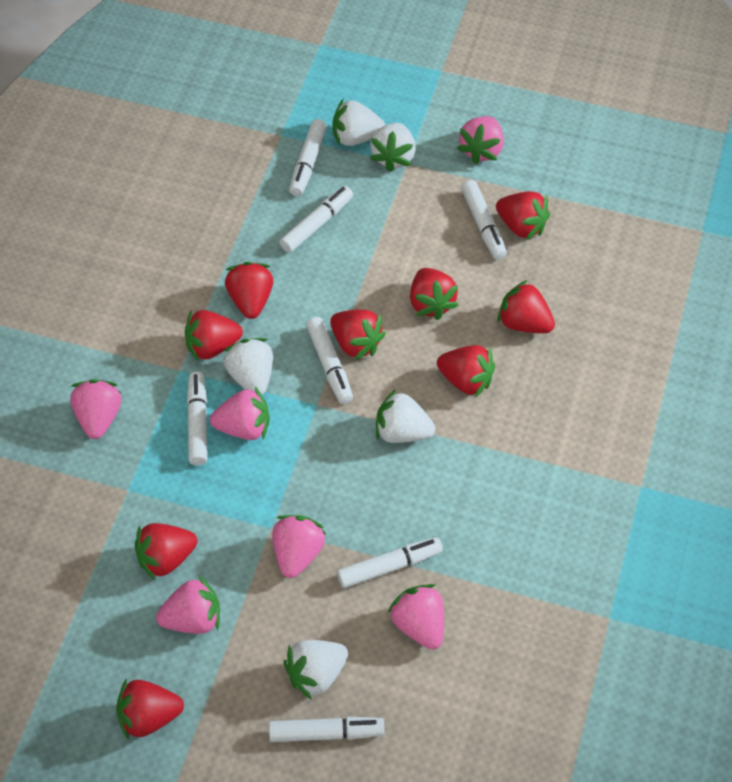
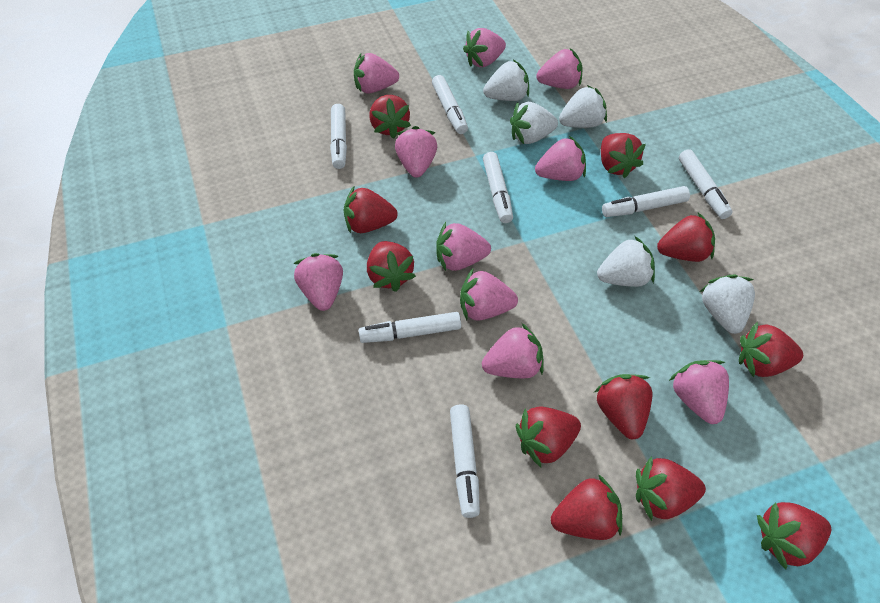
pink strawberry: [70,379,121,439] [156,575,220,634] [210,387,269,440] [272,515,326,578] [388,584,444,649] [457,116,504,164] = 6 -> [293,253,343,311] [354,53,399,94] [395,126,437,178] [436,222,491,271] [460,269,518,321] [463,28,506,67] [482,323,543,378] [535,136,586,181] [537,48,582,89] [669,360,729,424] = 10
red strawberry: [116,678,184,739] [135,523,197,580] [185,309,243,361] [225,262,273,319] [330,309,386,360] [410,268,459,320] [437,345,495,397] [496,191,550,240] [497,280,555,333] = 9 -> [344,187,398,233] [367,241,416,292] [369,95,411,139] [516,407,581,467] [551,474,622,540] [595,374,652,439] [601,133,646,179] [636,456,706,521] [657,213,715,262] [739,322,803,378] [757,502,831,570] = 11

